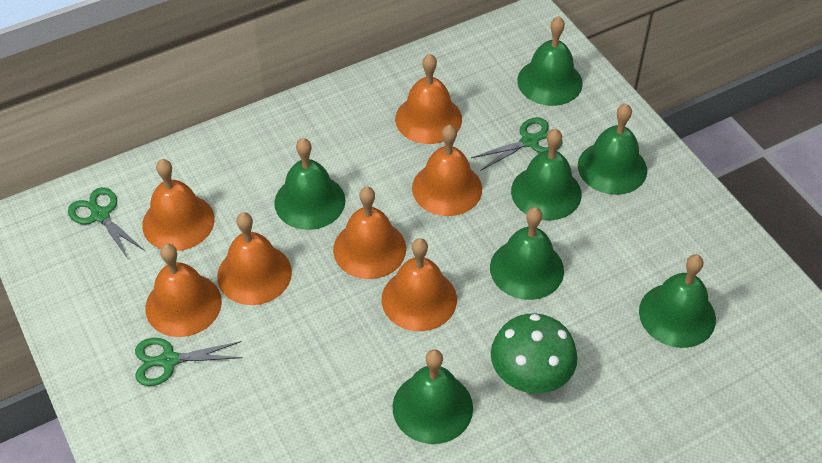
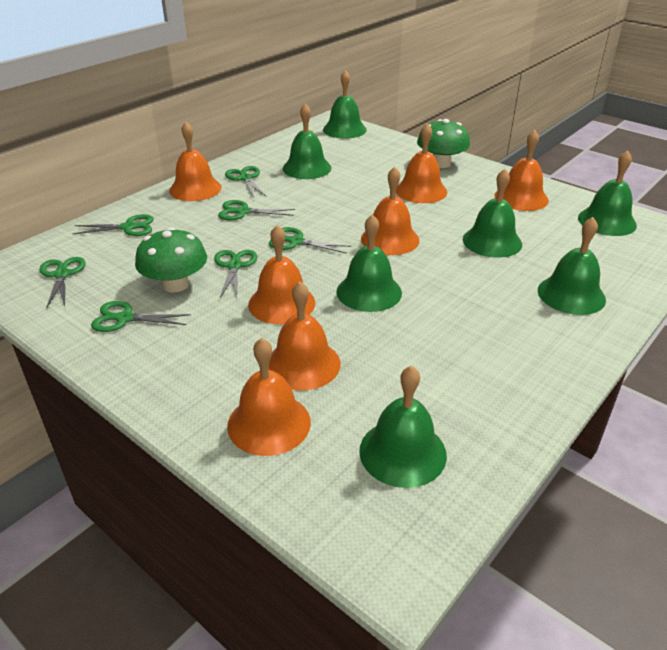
green mushroom: [491,313,578,394] = 1 -> [135,227,207,292] [417,119,470,168] = 2
green scissors: [68,187,145,259] [135,338,243,386] [471,117,563,171] = 3 -> [39,257,85,309] [73,214,154,236] [91,301,191,332] [214,250,257,298] [218,200,295,220] [225,166,267,198] [269,227,351,254] = 7

